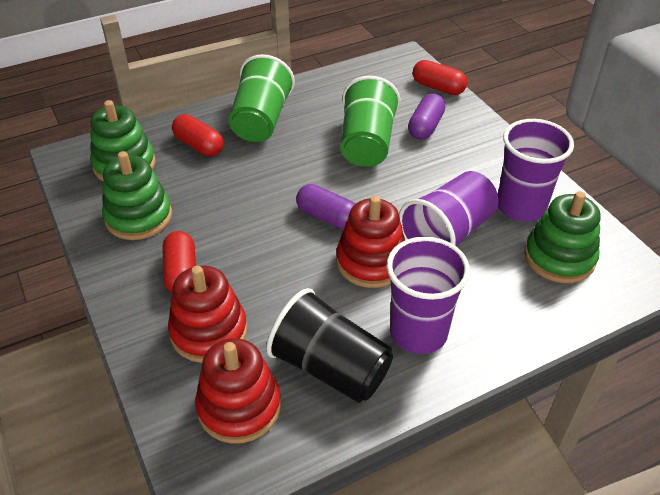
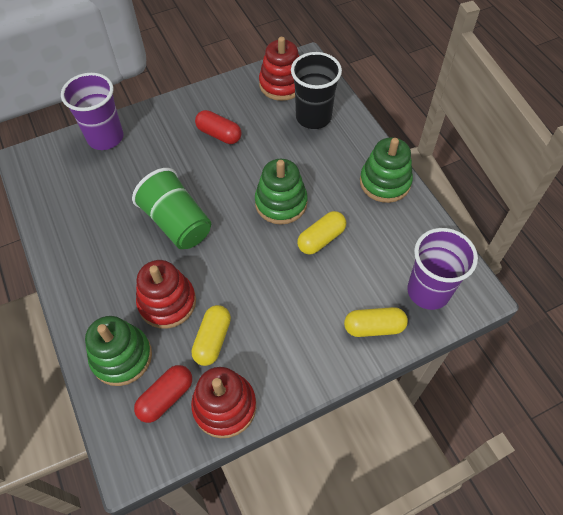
green cup: [228,54,295,142] [341,76,400,167] = 2 -> [132,168,211,249] = 1
purple capsule: [296,184,355,230] [408,94,445,140] = 2 -> none = 0
purple cup: [387,237,470,354] [399,171,499,247] [498,119,574,222] = 3 -> [61,73,123,150] [407,228,478,310] = 2
red capsule: [162,231,196,293] [172,114,224,156] [413,60,467,95] = 3 -> [134,365,192,423] [195,110,242,144] = 2
yellow capsule: none = 0 -> [191,305,231,366] [297,211,346,255] [344,307,408,337] = 3

